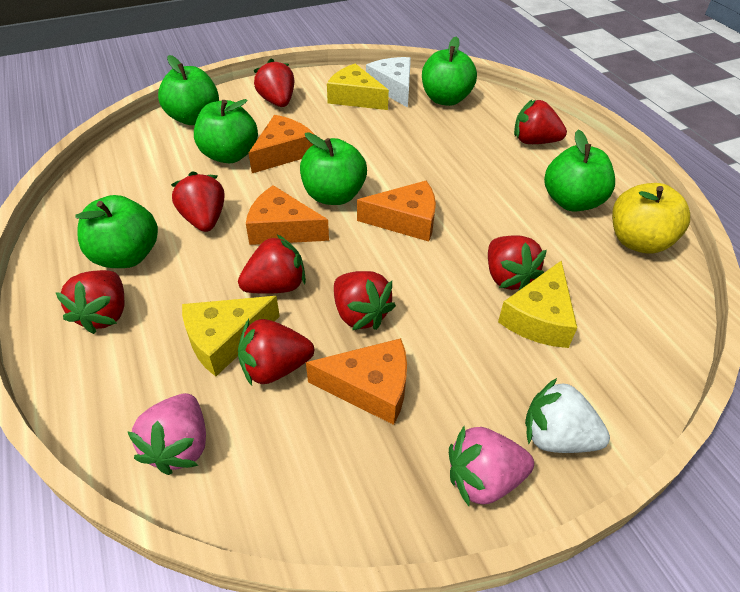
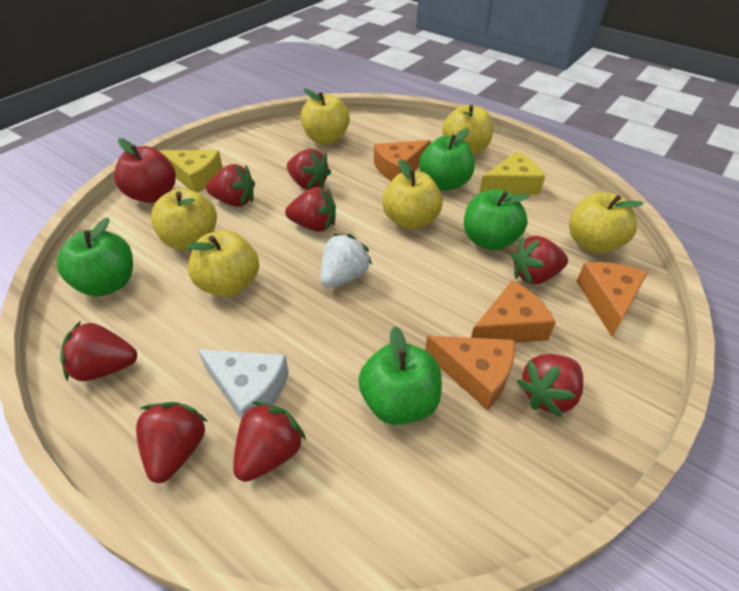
green apple: [75,195,158,268] [158,55,219,125] [194,99,258,163] [300,132,367,205] [422,36,477,106] [544,130,615,212] = 6 -> [57,218,133,296] [358,326,442,425] [419,128,475,191] [464,190,530,251] = 4
pink strawberry: [127,393,206,475] [449,426,534,506] = 2 -> none = 0
red apple: none = 0 -> [114,138,176,203] = 1
yellow apple: [612,183,690,254] = 1 -> [151,189,217,250] [187,230,259,297] [301,89,350,144] [382,159,443,230] [442,105,493,155] [569,192,644,254] = 6
yellow cheese: [182,296,280,376] [327,63,389,110] [498,260,577,348] = 3 -> [159,150,223,193] [479,152,545,195] = 2

